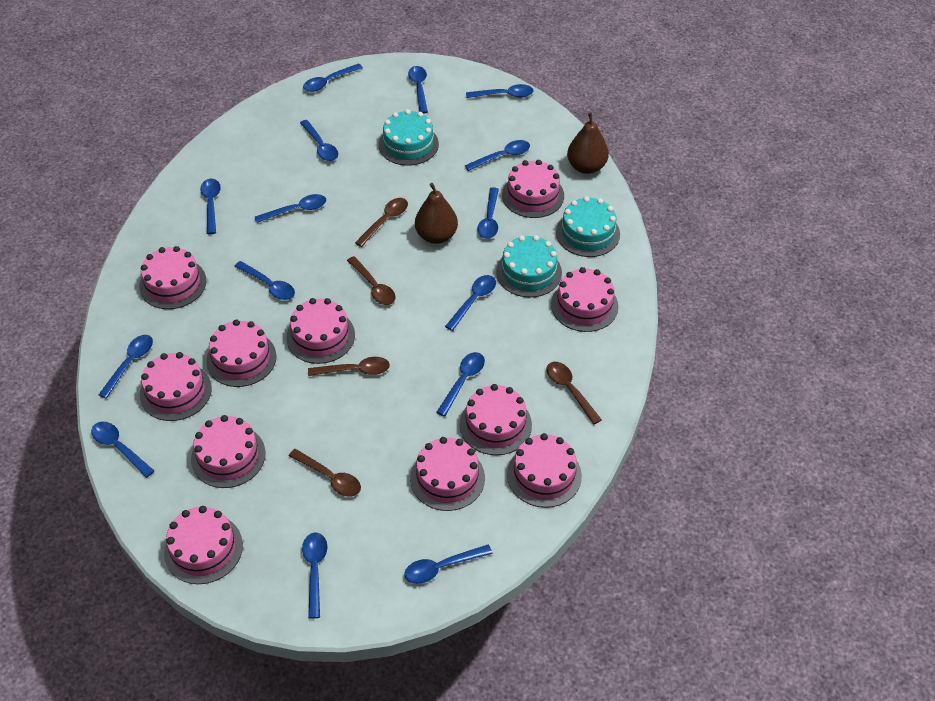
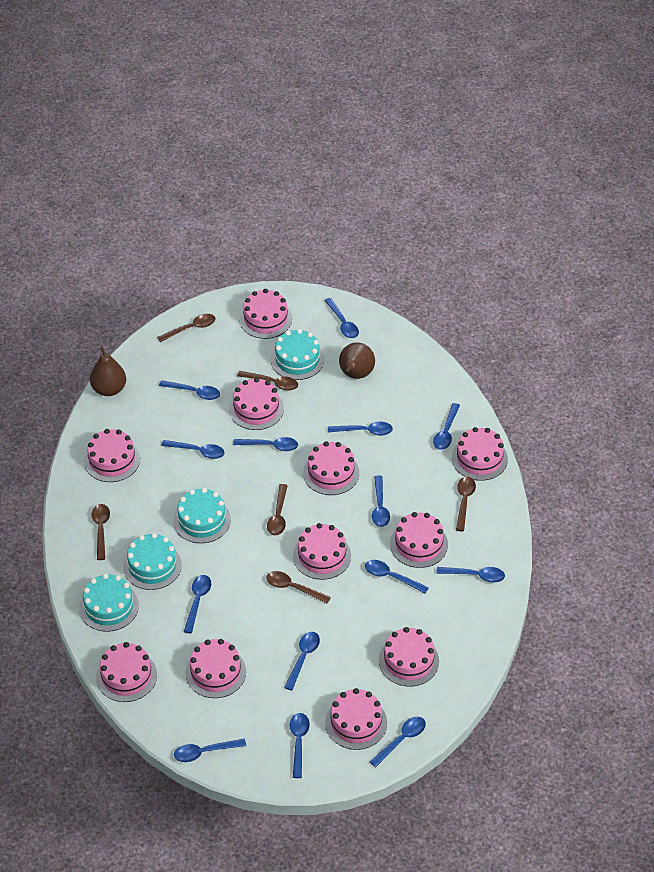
blue spoon: [91,421,154,478] [99,335,153,399] [200,179,221,234] [234,261,295,300] [255,194,326,223] [300,120,338,161] [302,532,327,619] [303,63,363,92] [404,544,493,584] [408,66,428,114] [436,352,485,416] [445,275,496,331] [465,140,530,171] [466,84,534,98] [478,187,499,239] = 15 -> [159,380,220,400] [161,440,225,459] [174,739,246,762] [184,575,211,633] [233,437,298,451] [284,632,320,691] [290,713,310,778] [324,298,359,338] [328,422,393,436] [365,560,429,594] [370,717,426,767] [372,475,390,527] [433,403,460,450] [436,567,505,582] = 14
brown spoon: [289,449,361,496] [308,357,390,376] [347,256,396,305] [355,198,408,247] [547,362,602,424] = 5 -> [91,504,110,560] [157,314,216,342] [237,371,298,391] [266,571,331,604] [267,484,288,535] [456,477,476,531] = 6
turquoise cake: [379,109,439,166] [496,235,562,297] [556,196,620,257] = 3 -> [79,574,139,632] [123,533,182,590] [173,488,231,543] [271,329,324,380] = 4

